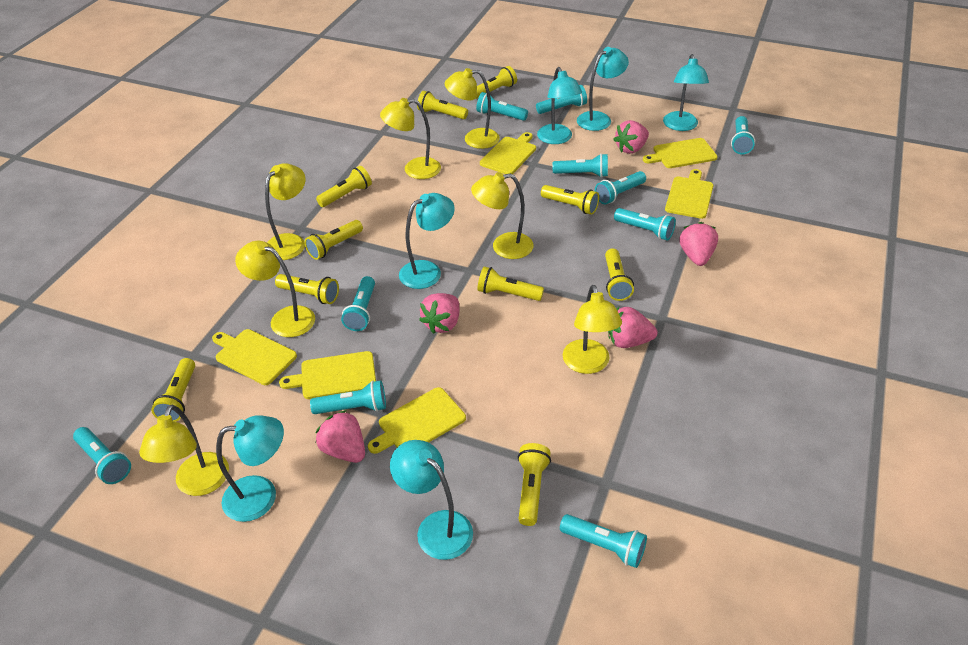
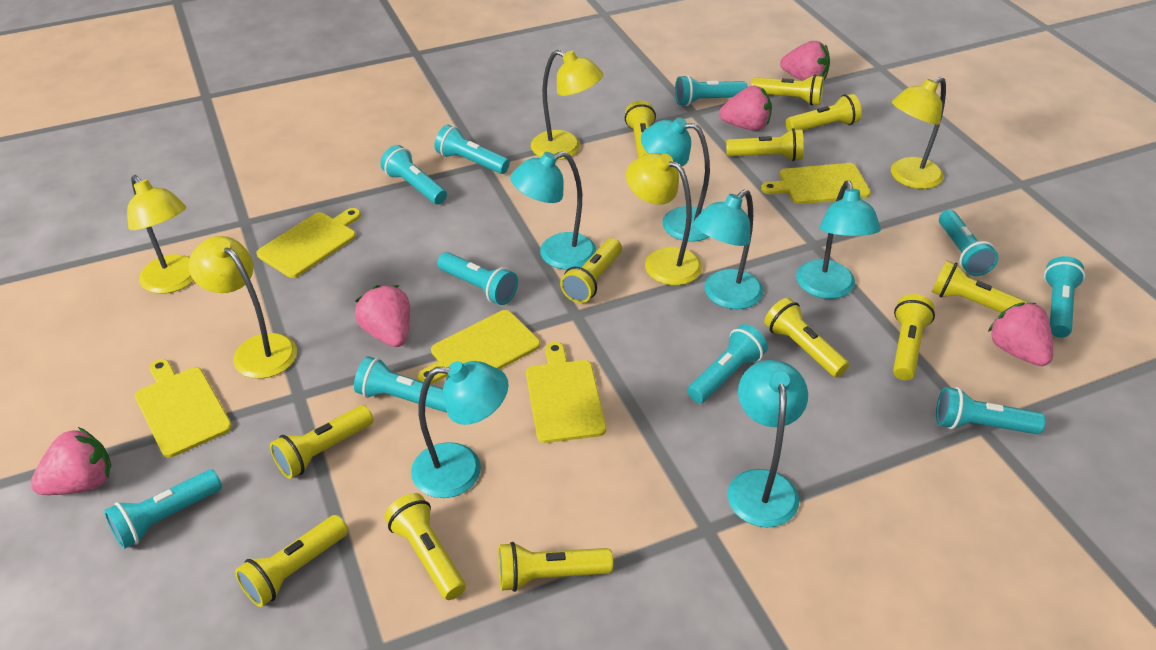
yellow cutting board: [212,329,297,385] [279,351,376,399] [368,387,466,454] [480,132,536,174] [643,138,718,168] [665,169,714,219] = 6 -> [135,359,232,458] [256,208,361,278] [418,310,540,384] [526,342,606,443] [761,163,871,204] = 5
yellow flashlight: [151,358,195,422] [275,274,339,304] [305,220,363,260] [316,166,372,207] [417,91,468,119] [475,66,517,99] [477,267,544,301] [518,443,551,526] [541,185,599,215] [605,248,634,301] = 10 -> [235,515,348,607] [270,405,373,479] [384,493,466,600] [498,542,613,592] [560,238,622,303] [625,100,656,158] [726,128,804,161] [751,75,824,106] [764,298,849,377] [786,94,862,131] [893,294,935,380] [932,260,1028,313] = 12
yellow lamp: [139,404,229,496] [235,241,315,337] [265,163,305,260] [380,98,441,179] [444,68,500,149] [471,172,534,259] [563,285,622,374] = 7 -> [127,175,194,294] [188,236,297,379] [531,50,603,160] [626,153,702,285] [891,77,946,189] = 5

